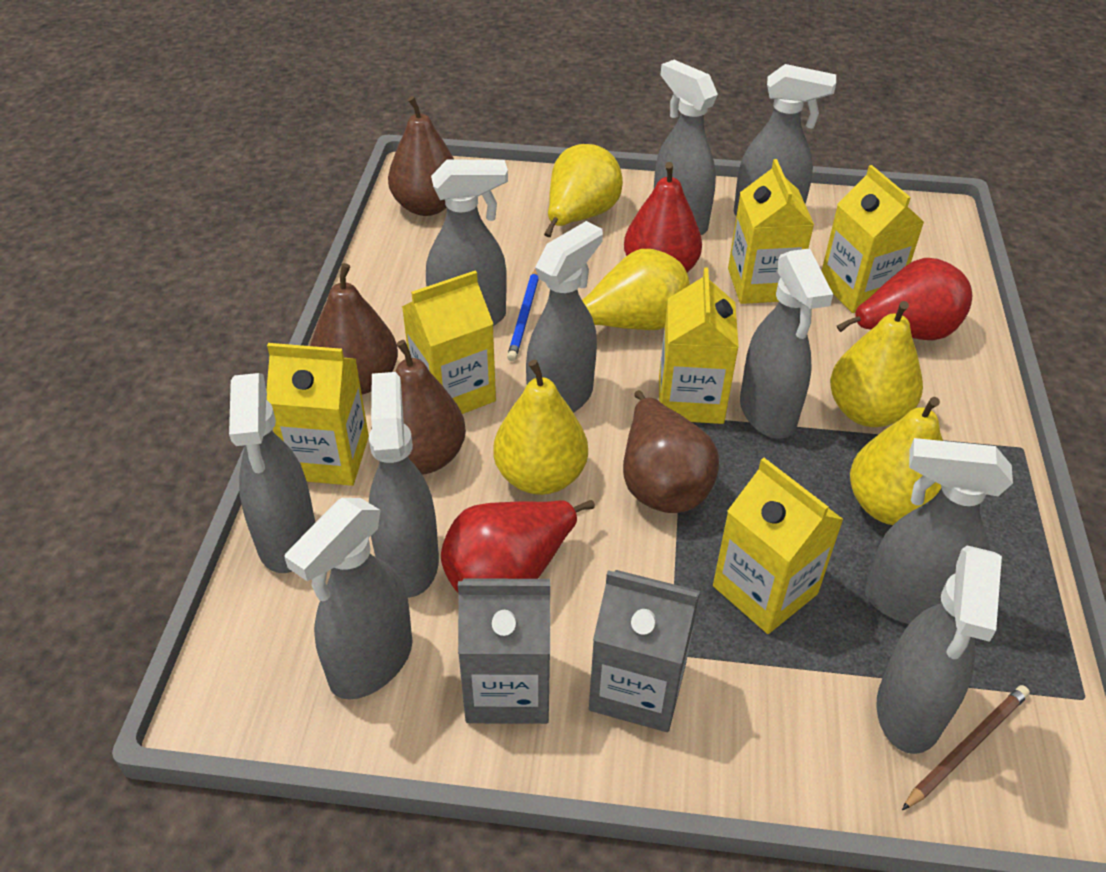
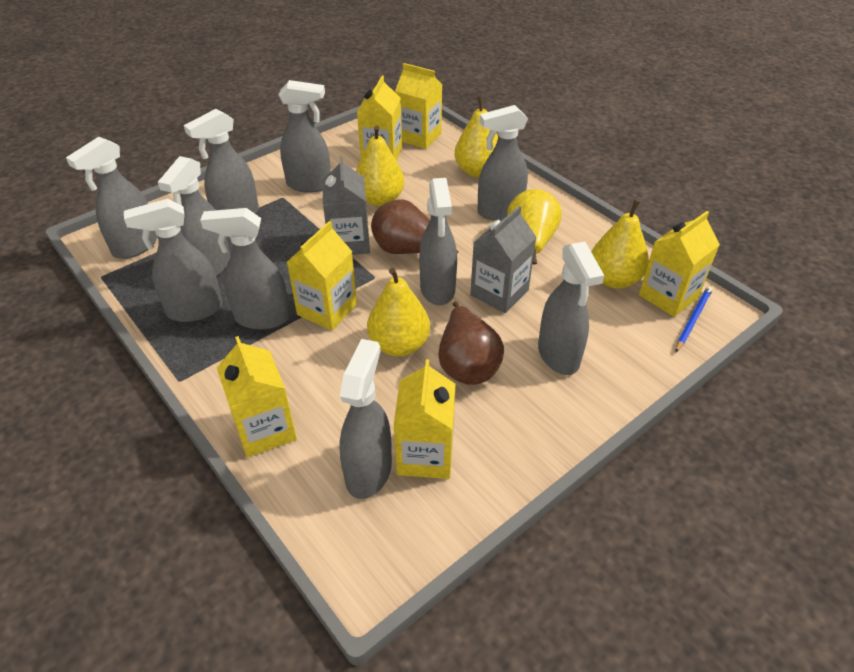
brown pear: [310,263,398,394] [371,340,466,474] [388,96,454,216] [623,390,719,513] = 4 -> [371,200,459,254] [438,301,504,385] = 2
brown pencil: [902,685,1030,810] = 1 -> none = 0
red pear: [441,500,595,593] [624,162,702,272] [837,258,972,340] = 3 -> none = 0

